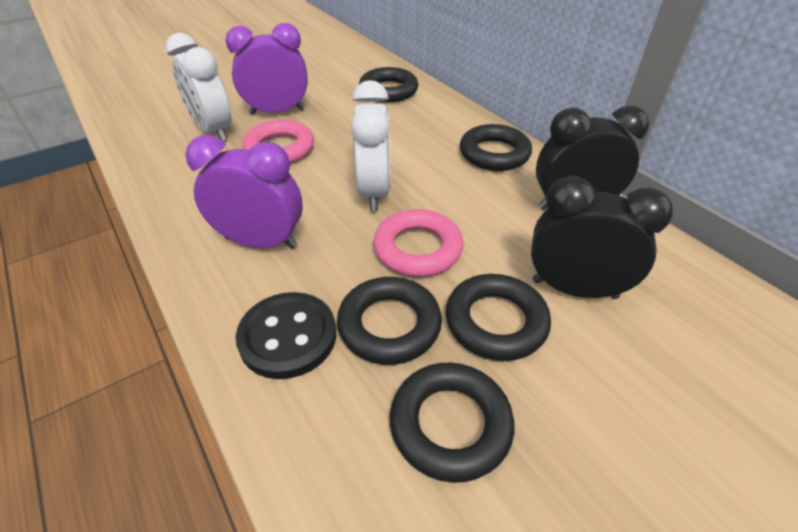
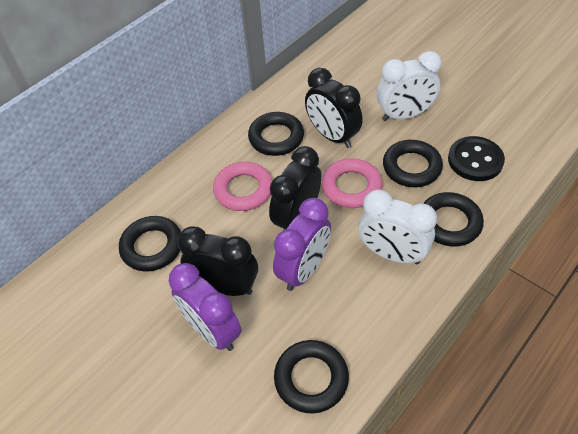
black clock: [531,176,673,299] [536,105,649,210] = 2 -> [177,226,258,296] [269,146,322,231] [305,68,363,148] = 3

